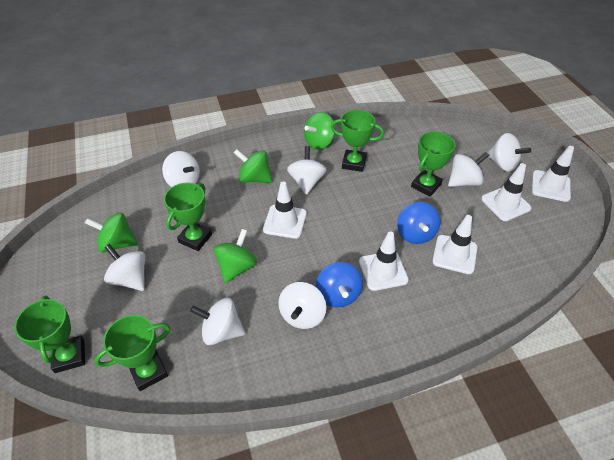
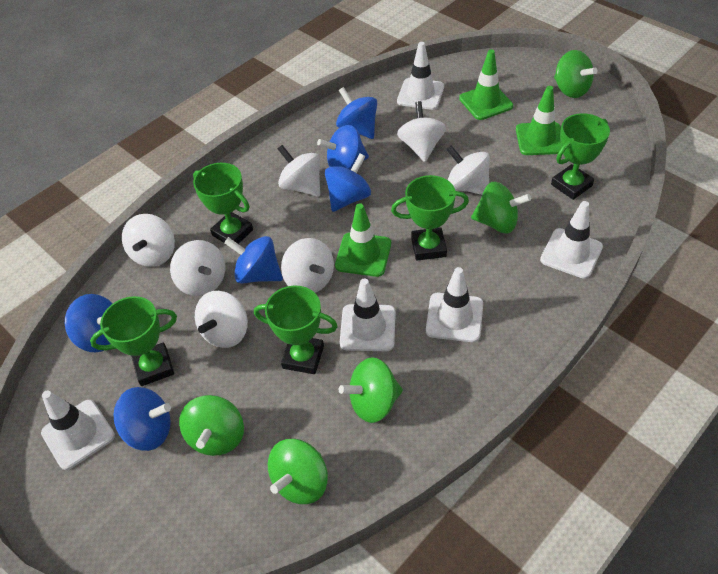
blue spinning top: [316,262,363,307] [397,202,440,244] = 2 -> [65,294,113,352] [113,387,171,451] [224,236,283,284] [317,125,369,170] [325,154,371,212] [336,87,377,139] = 6
green spinning top: [85,212,138,253] [213,229,257,283] [234,149,272,183] [304,112,335,149] = 4 -> [179,395,244,456] [268,439,328,504] [339,357,403,423] [471,182,531,234] [554,50,598,98] = 5
green traffic cone: none = 0 -> [335,203,391,277] [459,49,513,120] [516,86,561,155] = 3

